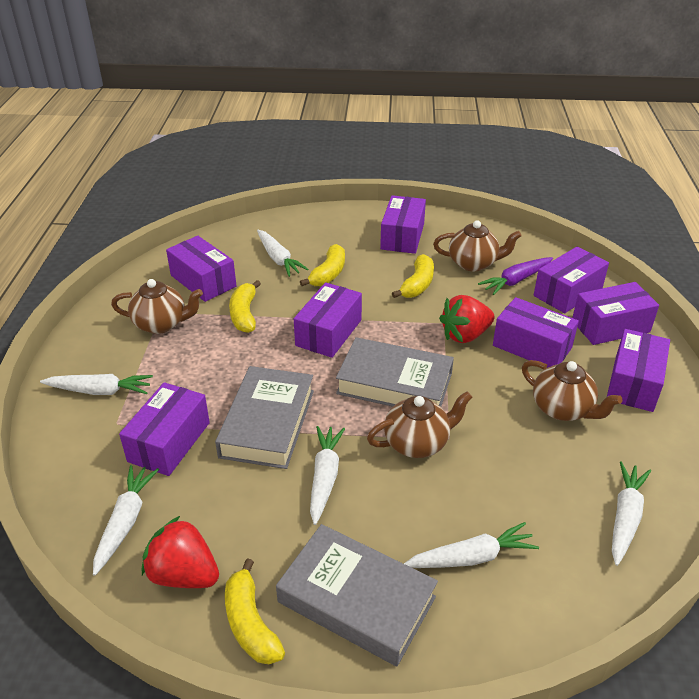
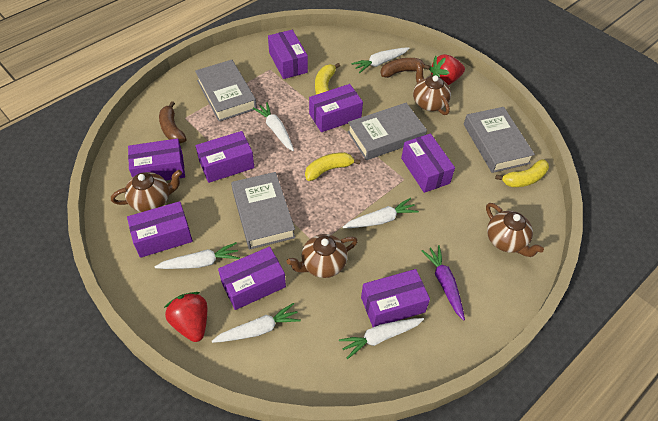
brown banana: none = 0 -> [159,101,186,143] [381,58,431,78] = 2
grey book: [215,366,314,469] [276,524,438,666] [336,337,454,407] = 3 -> [195,60,257,121] [231,172,295,250] [347,103,427,160] [464,107,535,173] = 4
yellow banana: [225,558,285,664] [229,280,261,333] [300,244,345,286] [392,254,434,298] = 4 -> [305,152,361,181] [315,63,340,95] [495,159,549,187] = 3

